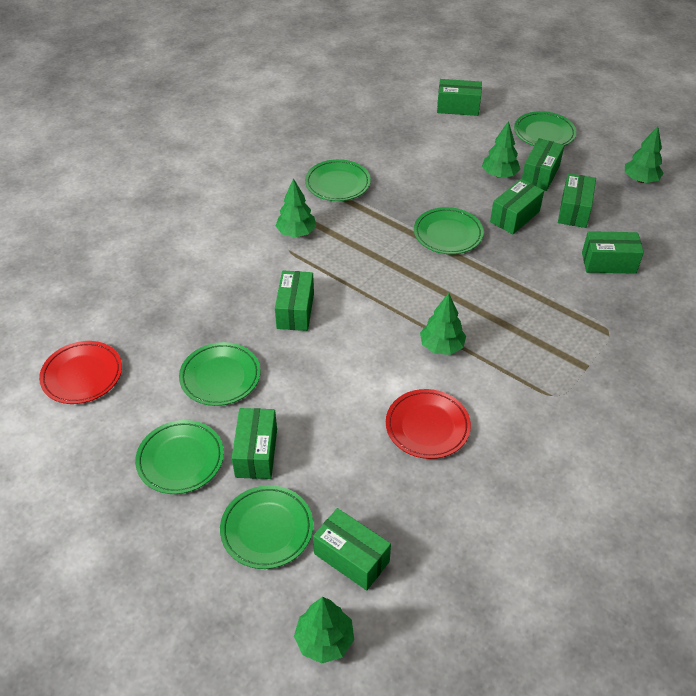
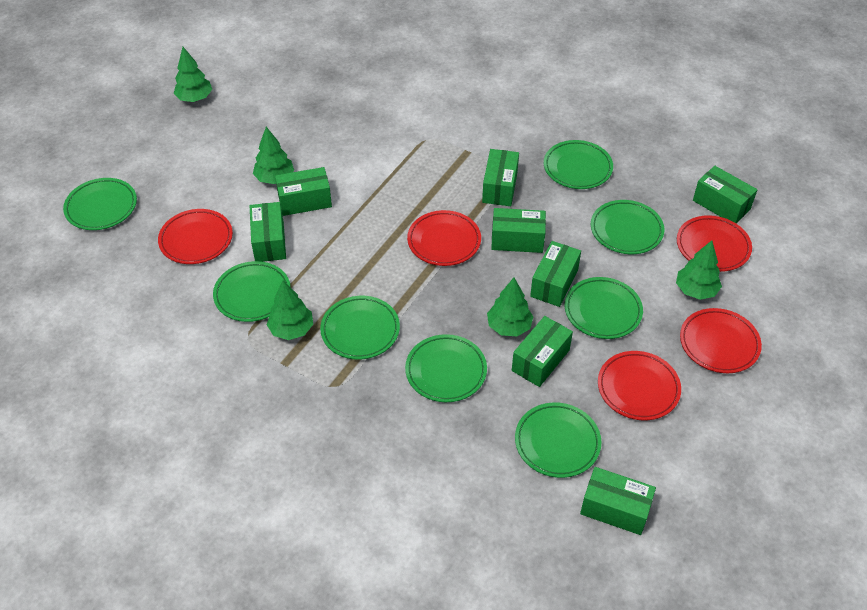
green plate: [135,420,224,494] [179,342,261,406] [220,485,313,569] [305,159,371,201] [414,207,484,254] [514,111,576,146] = 6 -> [63,178,137,230] [213,261,291,322] [320,296,400,360] [405,334,487,402] [515,402,601,478] [544,140,613,189] [564,277,643,339] [591,200,664,254] = 8
red plate: [39,341,122,404] [386,389,471,459] = 2 -> [158,209,233,264] [407,210,481,266] [598,351,681,420] [677,215,752,272] [680,308,762,373] = 5

